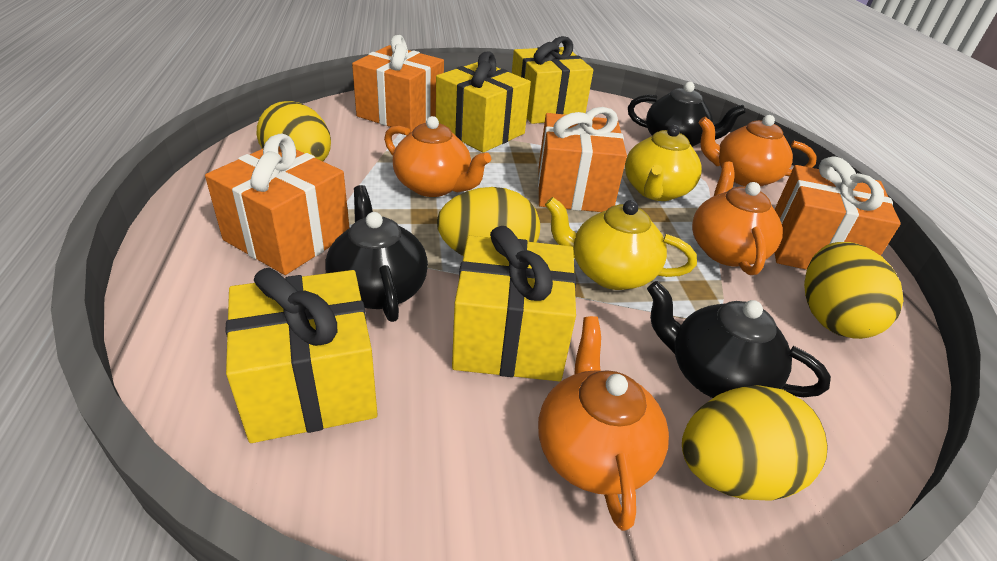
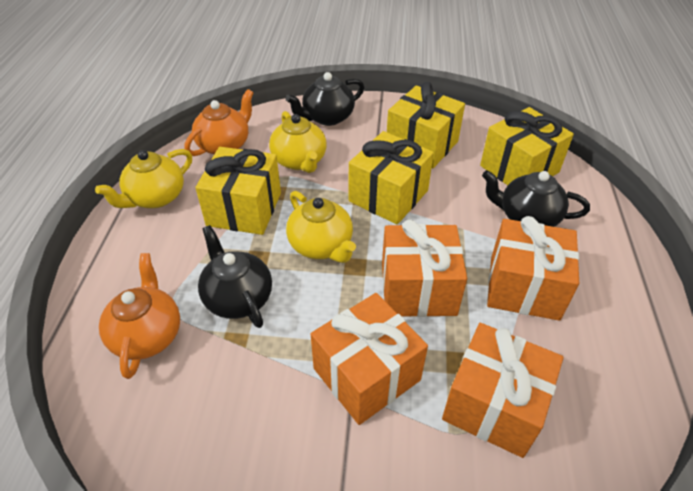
orange teapot: [384,116,491,197] [538,316,669,531] [692,162,783,275] [698,115,817,187] = 4 -> [99,253,180,379] [184,89,254,156] = 2
yellow egg: [256,101,331,161] [437,187,540,256] [682,385,828,501] [804,242,904,339] = 4 -> none = 0
yellow teapot: [545,197,697,290] [625,125,702,201] = 2 -> [95,149,192,208] [269,111,327,173] [286,191,356,263] = 3

